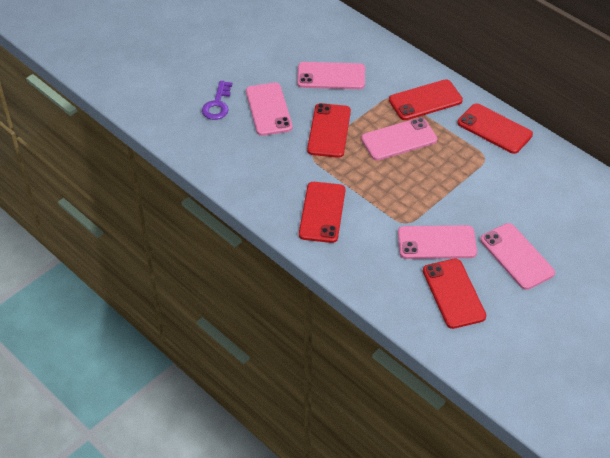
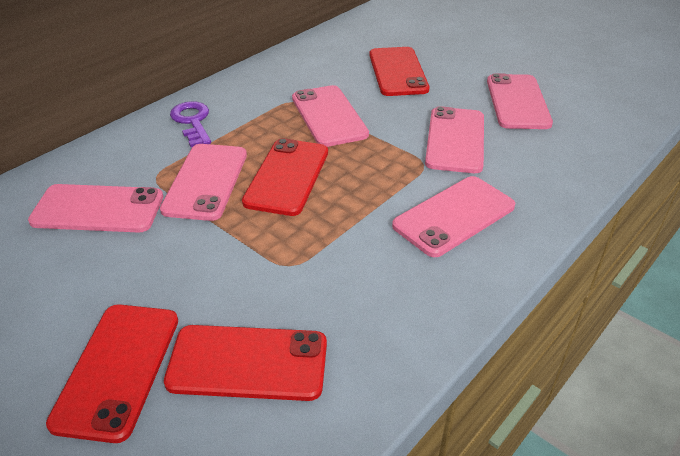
pink phone: [246,82,293,136] [297,62,365,89] [361,117,437,161] [398,225,477,259] [480,223,555,290] = 5 -> [28,184,163,233] [160,144,247,221] [292,85,369,147] [392,176,515,257] [425,106,484,173] [487,73,553,129] = 6
red phone: [299,182,345,243] [307,103,351,158] [389,79,463,120] [423,259,486,329] [458,104,533,154] = 5 -> [46,304,178,443] [164,325,327,401] [242,138,328,216] [369,47,429,96] = 4

